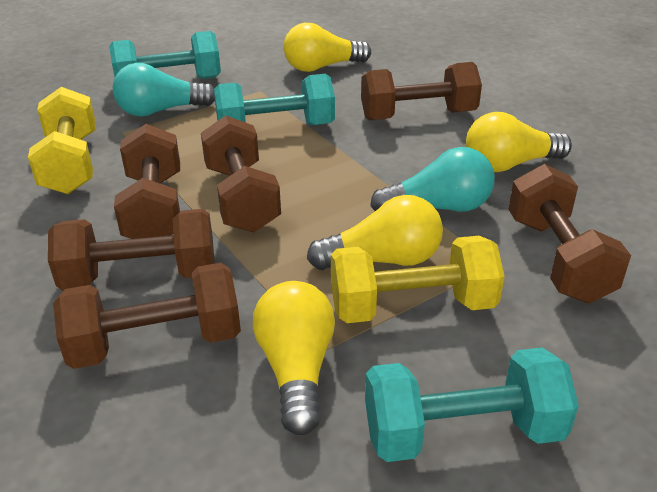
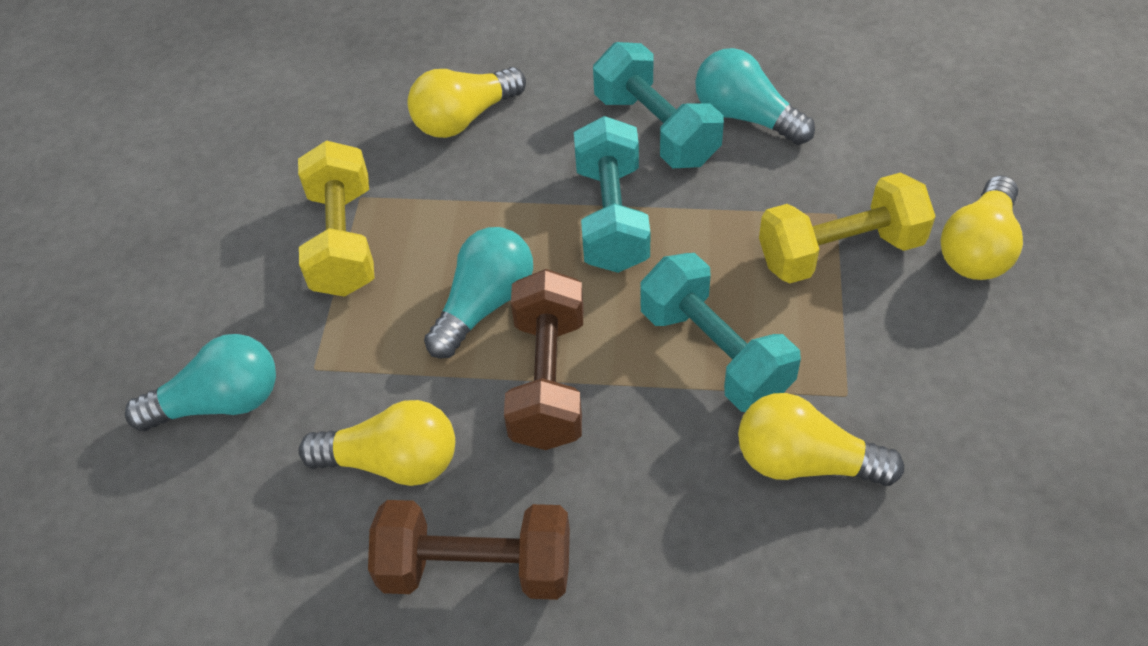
brown dumbbell: [48,209,215,291] [53,263,241,369] [114,124,180,239] [201,115,281,232] [361,62,482,120] [508,164,631,303] = 6 -> [368,500,570,600] [504,269,583,450] = 2
turquoise light bulb: [113,63,215,117] [370,147,495,212] = 2 -> [125,334,276,431] [424,227,533,359] [695,48,815,145] = 3

